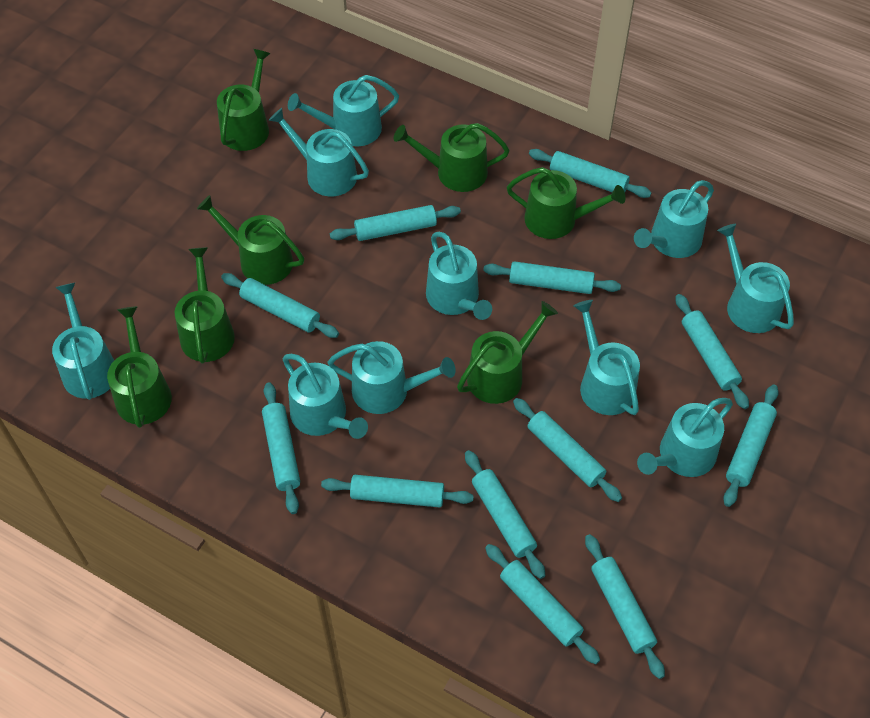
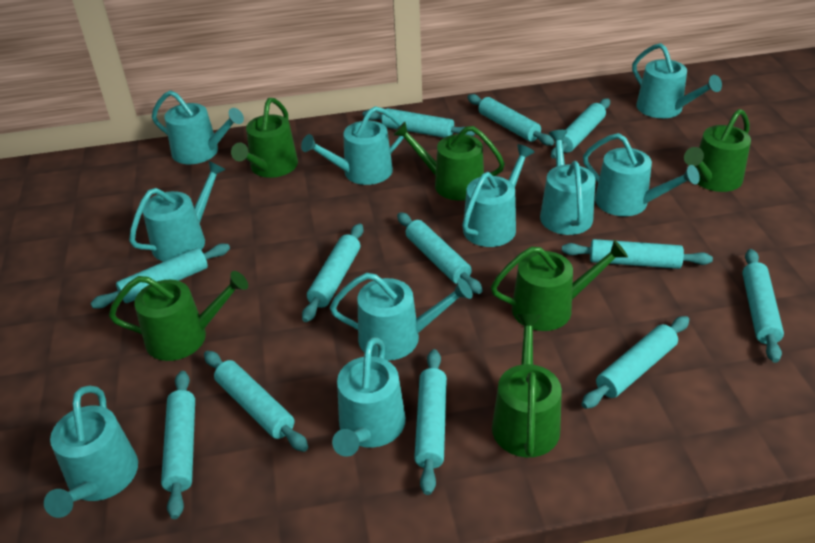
green watering can: [107,306,172,428] [175,247,235,363] [197,195,304,285] [217,49,271,151] [394,123,509,192] [457,301,558,404] [507,167,626,239] = 7 -> [109,271,248,361] [231,98,298,178] [393,122,505,201] [491,240,628,331] [492,314,562,457] [684,109,751,192] = 6

